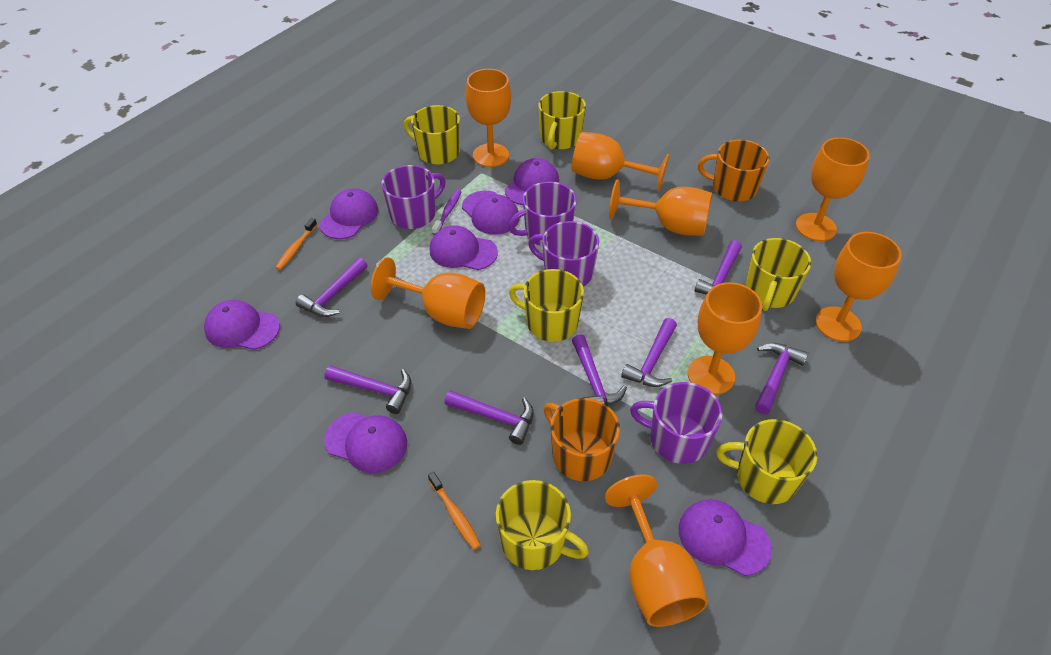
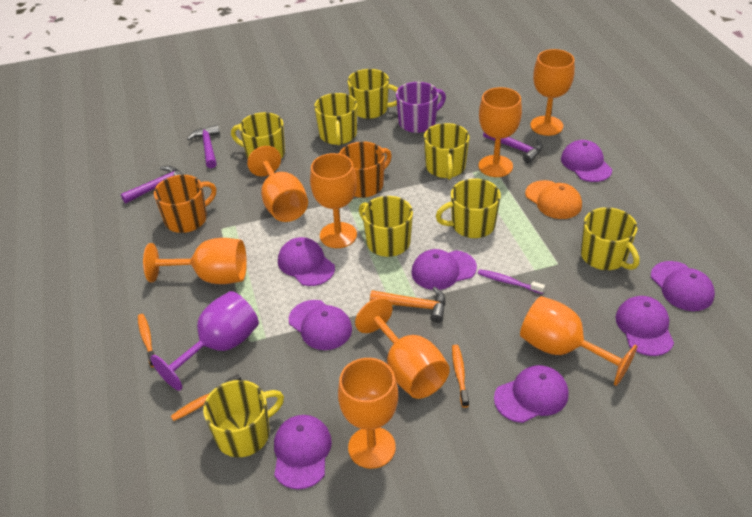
orange cap: none = 0 -> [525,180,582,219] = 1
orange hammer: none = 0 -> [370,287,446,323] = 1
orange toothbrush: [275,218,317,270] [428,472,481,550] = 2 -> [138,314,155,367] [171,374,241,421] [452,345,469,408] = 3
purple cap: [204,300,280,350] [319,188,378,239] [324,412,407,473] [430,225,498,270] [462,191,519,235] [505,158,559,205] [678,499,772,576] = 7 -> [274,415,332,490] [278,237,335,286] [289,300,352,350] [411,249,477,290] [494,365,568,423] [561,140,612,182] [615,296,674,356] [651,261,715,311] = 8
purple goblet: none = 0 -> [150,291,259,391] = 1
purple hammer: [296,258,368,317] [324,365,411,414] [445,390,534,445] [572,334,627,406] [621,318,677,387] [695,240,742,295] [755,343,808,414] = 7 -> [121,166,184,203] [187,125,220,168] [483,133,543,163] = 3
purple mug: [382,165,446,229] [508,182,577,246] [528,221,599,287] [630,382,723,464] = 4 -> [396,82,446,133] = 1
yellow mug: [404,105,460,165] [496,480,589,570] [509,269,584,342] [538,91,586,150] [716,419,817,504] [745,238,811,311] = 6 -> [203,380,284,457] [231,112,285,159] [314,93,357,146] [347,69,398,119] [359,196,413,257] [424,123,469,180] [436,178,501,238] [581,207,640,270] = 8

